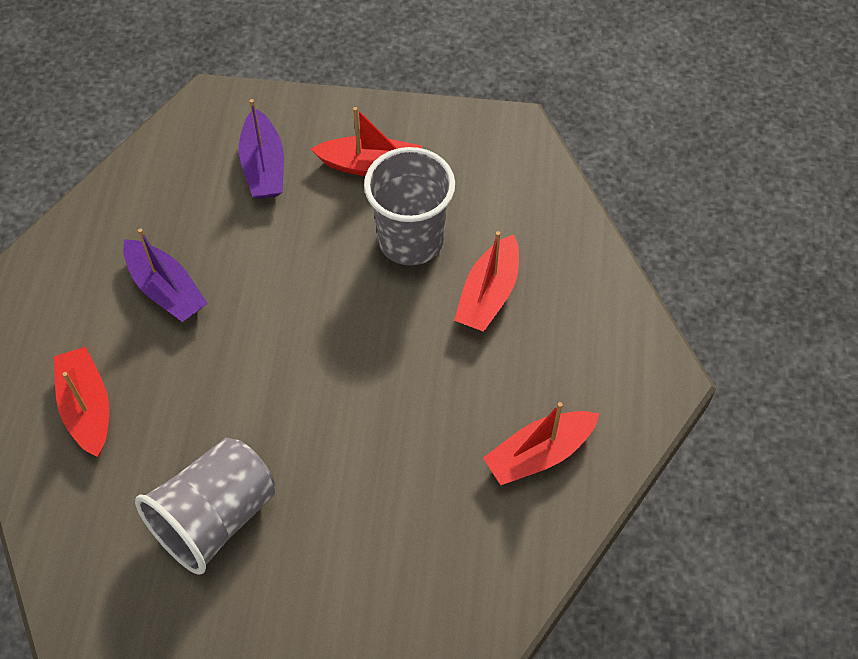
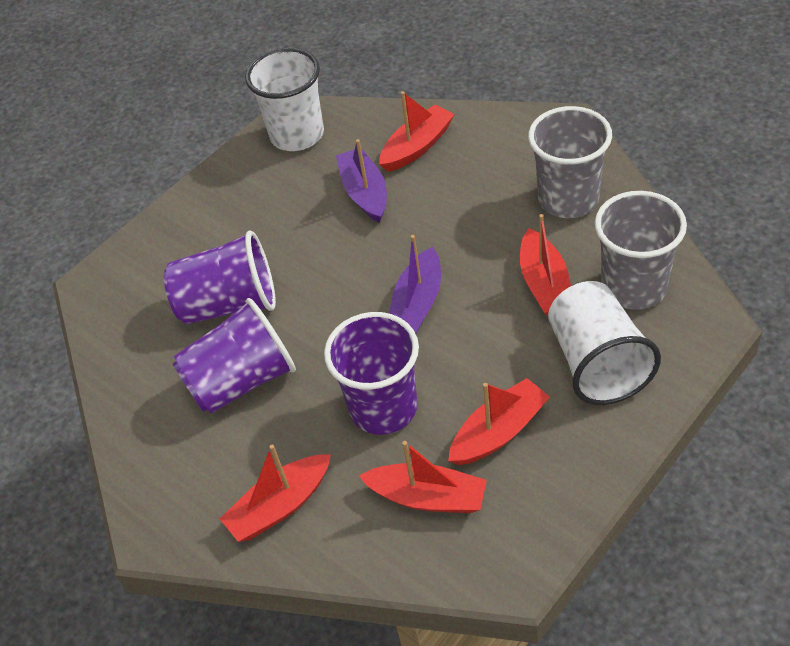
purple cup: none = 0 -> [164,230,276,324] [173,298,296,413] [324,312,419,435] = 3
red boat: [54,347,109,457] [311,107,422,176] [454,231,519,332] [483,402,599,485] = 4 -> [220,444,331,542] [359,441,487,513] [379,91,455,172] [448,378,550,465] [520,214,571,316] = 5
white cup: none = 0 -> [245,48,324,151] [548,281,661,405] = 2

